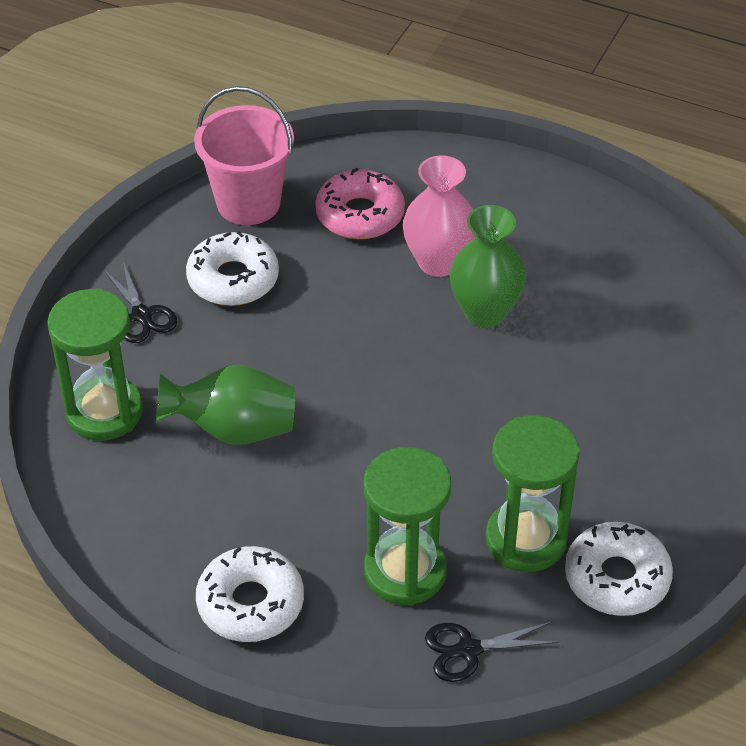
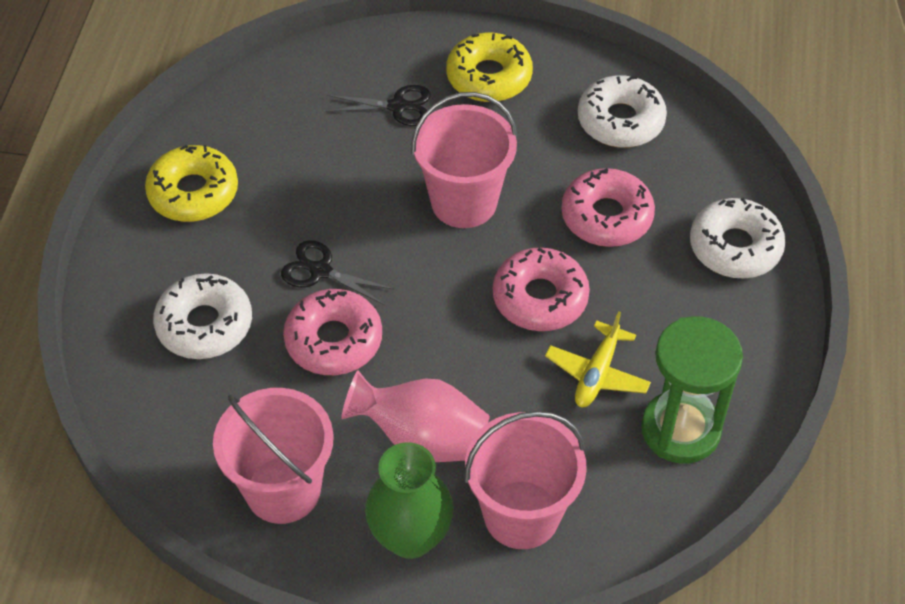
green hourglass: [47,288,143,441] [364,447,451,606] [486,415,580,572] = 3 -> [641,316,743,463] = 1
green vase: [156,365,296,445] [449,205,526,328] = 2 -> [365,442,454,559] = 1
pink bucket: [194,86,294,225] = 1 -> [213,388,334,524] [411,92,518,228] [465,411,587,549] = 3
pink donut: [315,168,405,239] = 1 -> [283,289,382,375] [493,247,590,331] [561,168,655,247] = 3
yellow donut: none = 0 -> [145,145,238,222] [446,33,533,102] = 2
yellow plane: none = 0 -> [545,311,651,407] = 1

